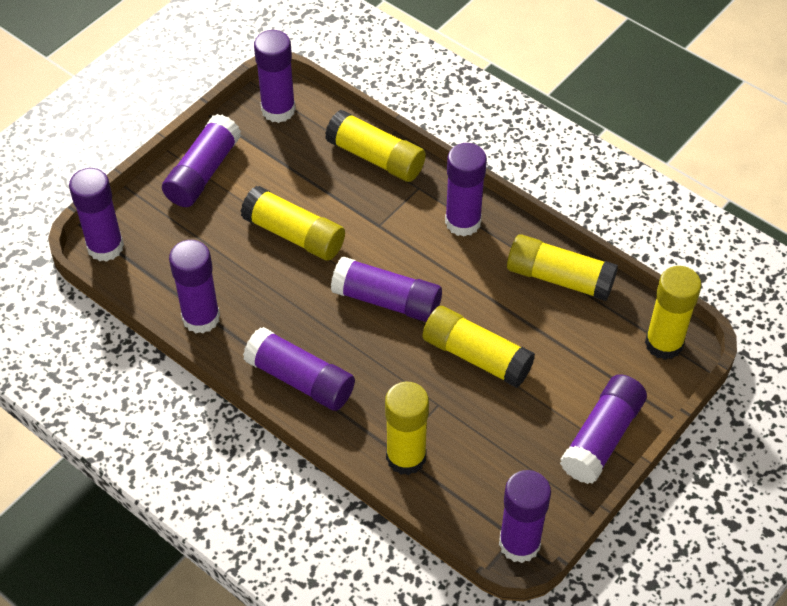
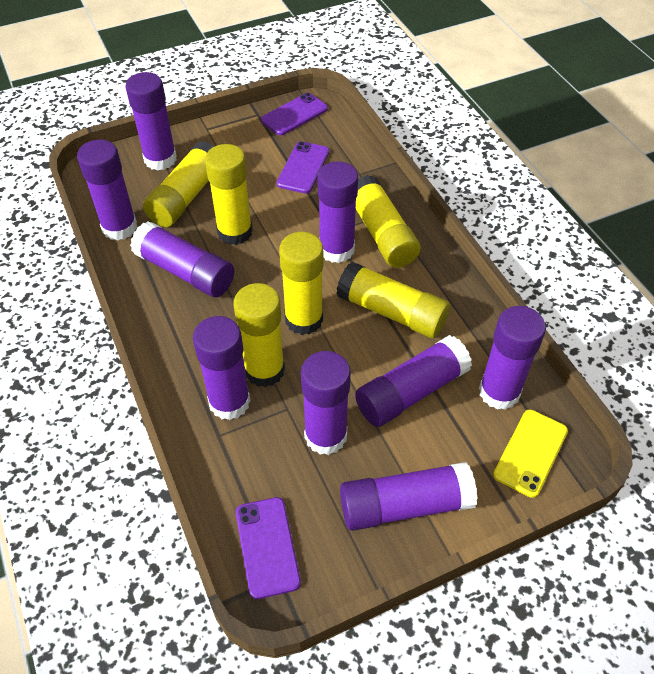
purple phone: none = 0 -> [236,497,301,599] [261,93,328,135] [277,141,329,193] = 3
yellow phone: none = 0 -> [493,410,568,498] = 1

